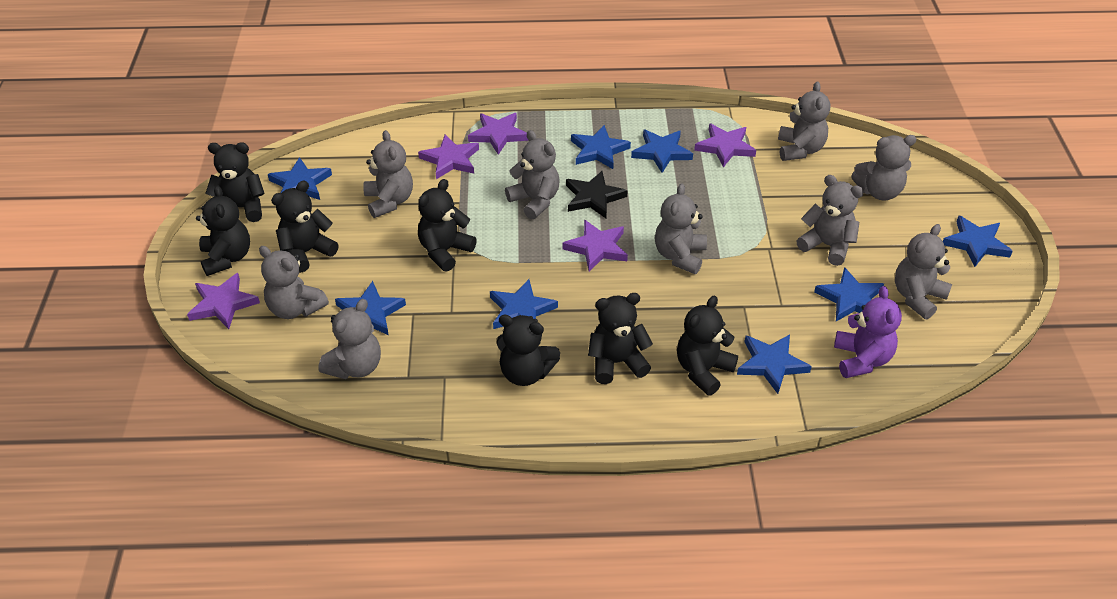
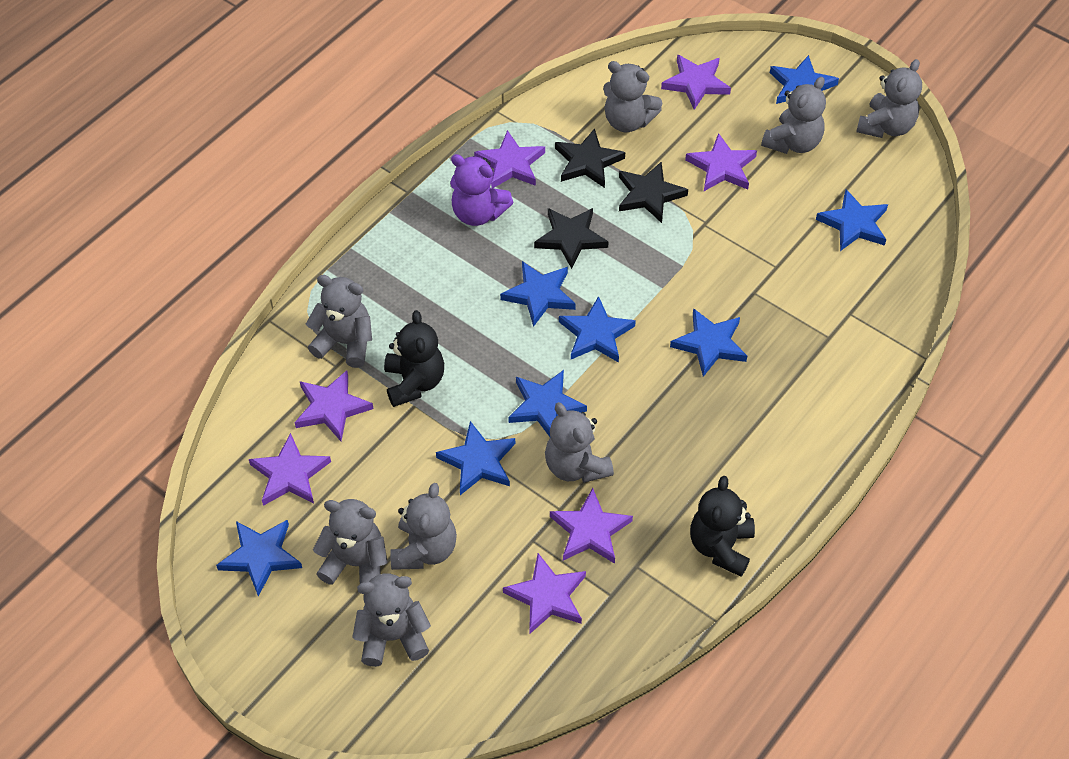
black star: [566,171,628,218] = 1 -> [534,208,609,269] [555,128,625,188] [619,161,688,223] = 3
black teddy bear: [196,185,250,276] [205,142,265,222] [271,181,339,273] [418,179,477,272] [497,315,560,386] [588,293,653,384] [677,296,738,396] = 7 -> [384,310,444,407] [690,476,755,577] = 2
grey teddy bear: [259,246,329,319] [318,299,381,379] [363,130,413,218] [505,130,560,219] [655,183,707,274] [778,81,830,161] [797,175,864,266] [851,135,917,200] [895,224,952,319] = 9 -> [306,275,372,368] [313,499,388,585] [352,574,431,667] [390,483,457,570] [545,402,614,483] [603,61,663,132] [761,77,826,154] [856,59,922,138] = 8
purple star: [187,273,260,329] [418,134,479,179] [468,113,529,155] [562,220,628,271] [694,123,756,167] = 5 -> [249,433,331,506] [295,370,373,441] [474,130,545,189] [503,553,586,634] [550,488,633,564] [661,54,731,110] [685,133,757,191] = 7

